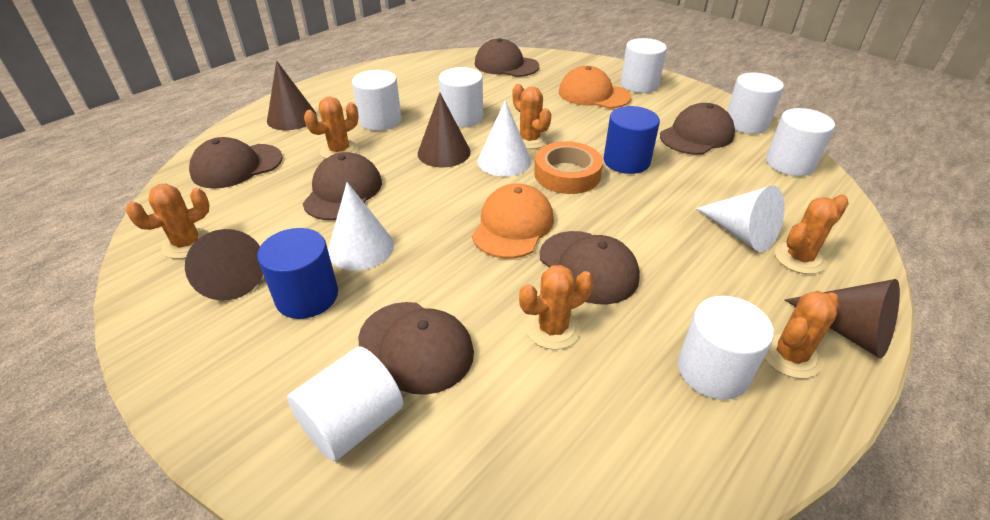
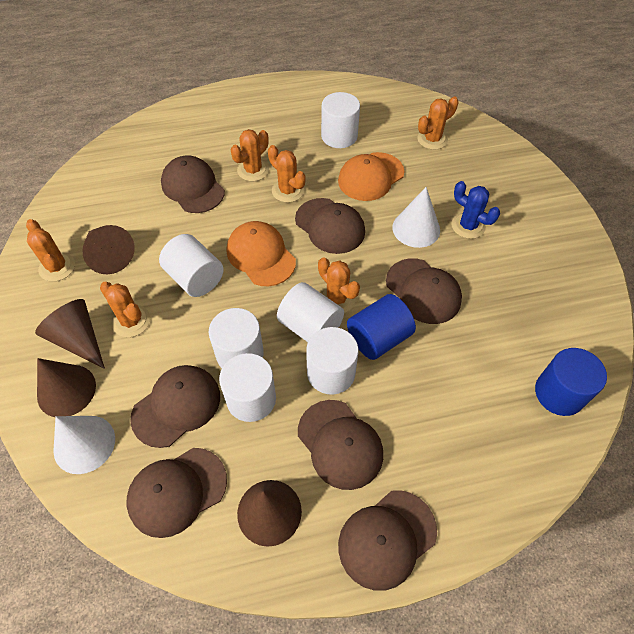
blue cactus: none = 0 -> [451,181,500,239] = 1
brown cap: [189,137,283,189] [303,152,382,220] [358,302,474,395] [475,38,539,77] [540,231,640,305] [660,103,735,155] = 6 -> [127,448,227,538] [130,365,220,448] [161,155,225,213] [295,198,365,254] [298,400,383,490] [338,490,437,591] [386,258,462,324] = 7
orange tape: [534,141,603,194] = 1 -> none = 0
white cone: [328,182,394,270] [478,100,531,177] [696,186,785,252] = 3 -> [53,416,115,474] [393,187,440,248] = 2
white cylinder: [287,347,403,461] [352,70,401,131] [439,67,483,128] [621,38,667,93] [678,296,774,400] [727,73,784,134] [766,108,835,176] = 7 -> [159,234,224,297] [209,308,264,368] [219,353,276,422] [277,282,344,342] [306,327,358,395] [321,92,360,148] = 6

